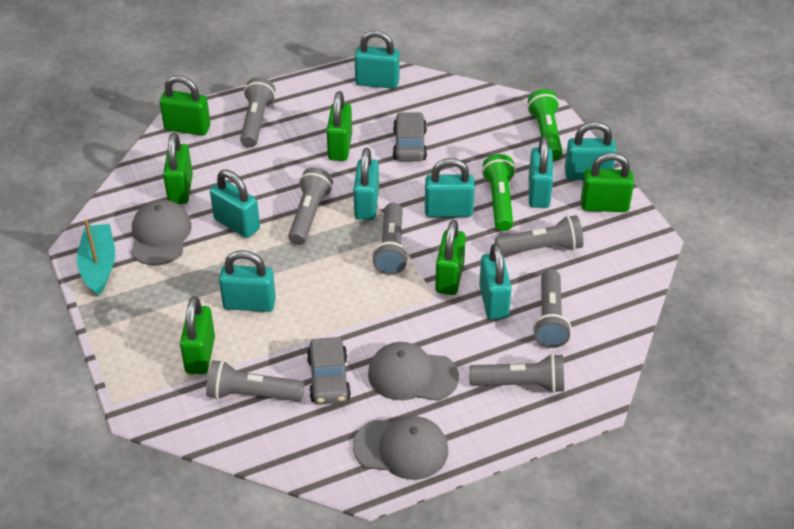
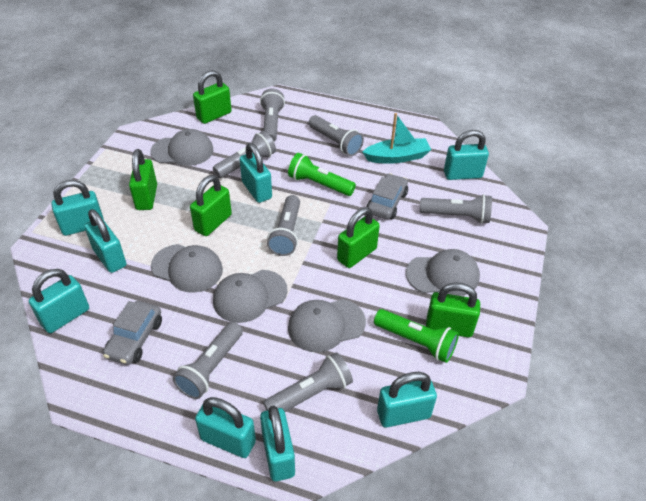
green padlock: [160,75,210,136] [163,133,193,204] [180,296,215,374] [326,91,352,161] [435,220,466,295] [581,152,634,212] = 6 -> [129,149,157,210] [190,175,232,236] [193,70,232,124] [337,207,380,268] [426,282,480,337] = 5
grey cap: [131,199,192,265] [353,416,448,480] [368,342,459,401] = 3 -> [150,129,213,166] [151,244,223,292] [213,270,287,323] [288,299,366,352] [406,249,480,296] = 5

